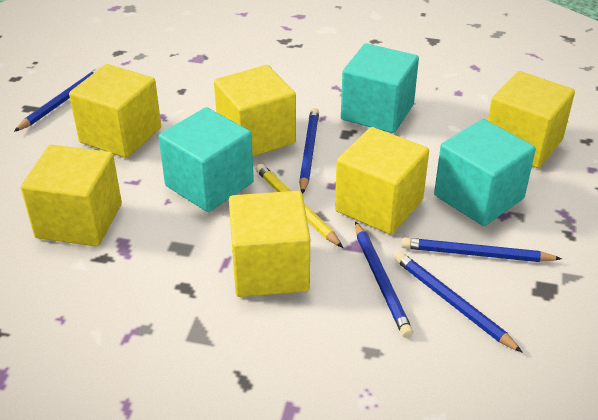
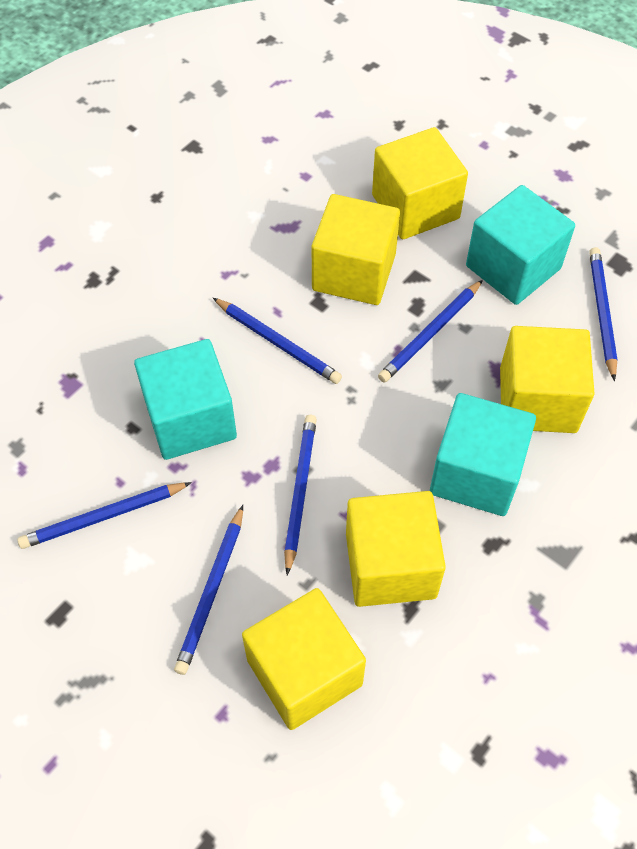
blue pencil: [14,67,101,132] [299,108,319,194] [355,221,413,338] [395,252,523,353] [401,238,562,262] = 5 -> [17,482,192,549] [174,505,243,675] [213,298,342,384] [284,415,317,575] [378,280,483,383] [589,247,617,381] = 6
yellow cube: [21,145,122,246] [69,64,161,158] [214,65,296,156] [229,191,310,297] [335,127,429,235] [488,71,575,168] = 6 -> [242,588,366,730] [312,194,400,305] [346,491,446,607] [372,127,468,239] [500,326,595,433] = 5
yellow pencil: [256,164,343,248] = 1 -> none = 0

